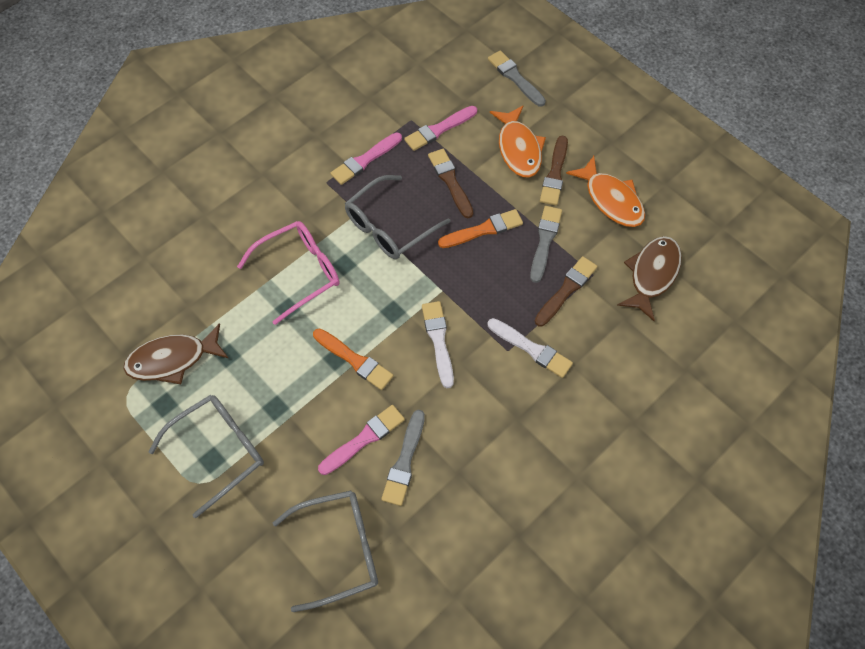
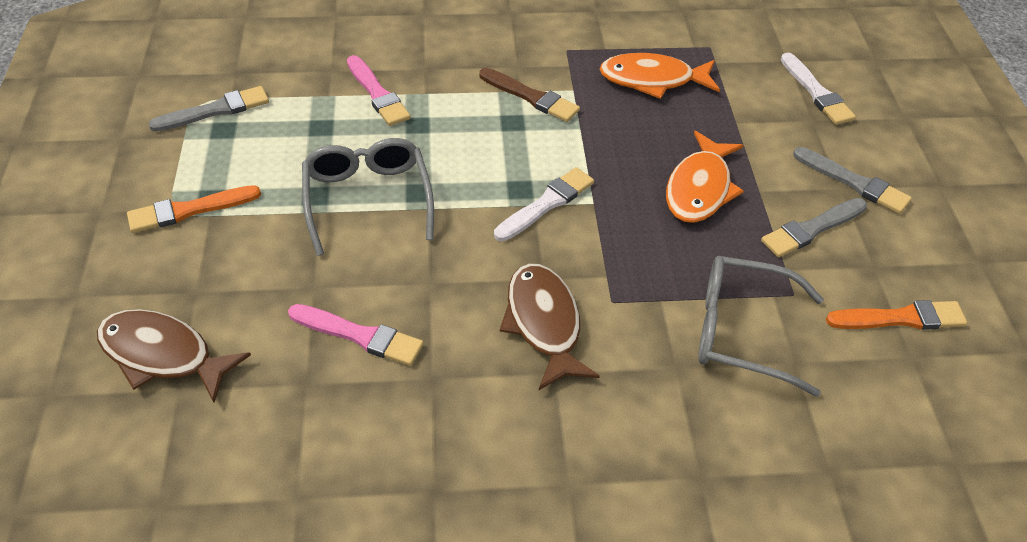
brown brush: [428,149,473,218] [535,256,597,326] [540,136,568,205] = 3 -> [479,68,580,122] = 1
grey glasses: [149,395,264,518] [273,490,378,612] [345,175,450,259] = 3 -> [302,138,434,256] [698,256,824,397] = 2
pink brush: [318,405,405,475] [330,132,402,185] [404,106,477,151] = 3 -> [288,304,424,366] [347,55,411,126] = 2
pink glasses: [237,221,340,325] = 1 -> none = 0

